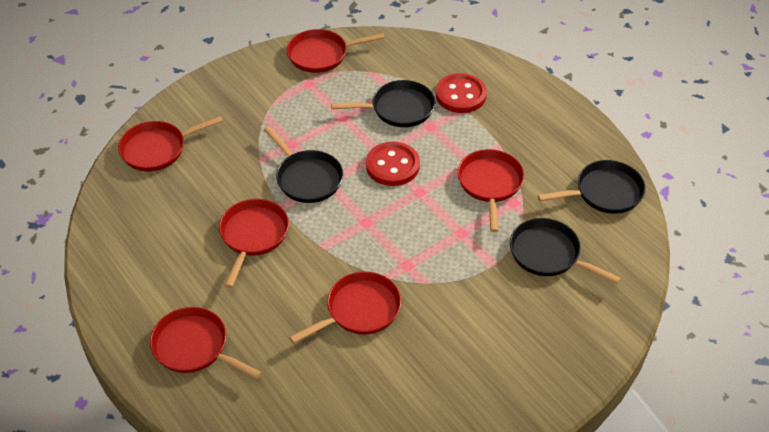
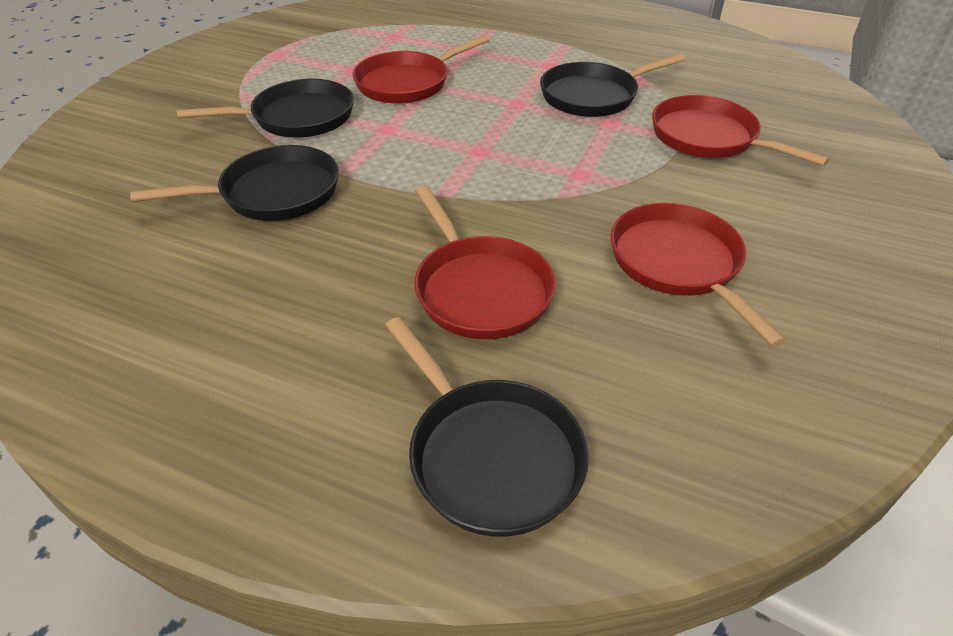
red button: [366,142,420,186] [436,73,487,113] = 2 -> none = 0
red pan: [118,116,223,171] [150,307,262,379] [219,199,289,288] [287,29,385,73] [289,271,401,344] [457,149,524,232] = 6 -> [352,35,489,104] [414,185,556,339] [611,203,787,347] [652,95,830,166] = 4

